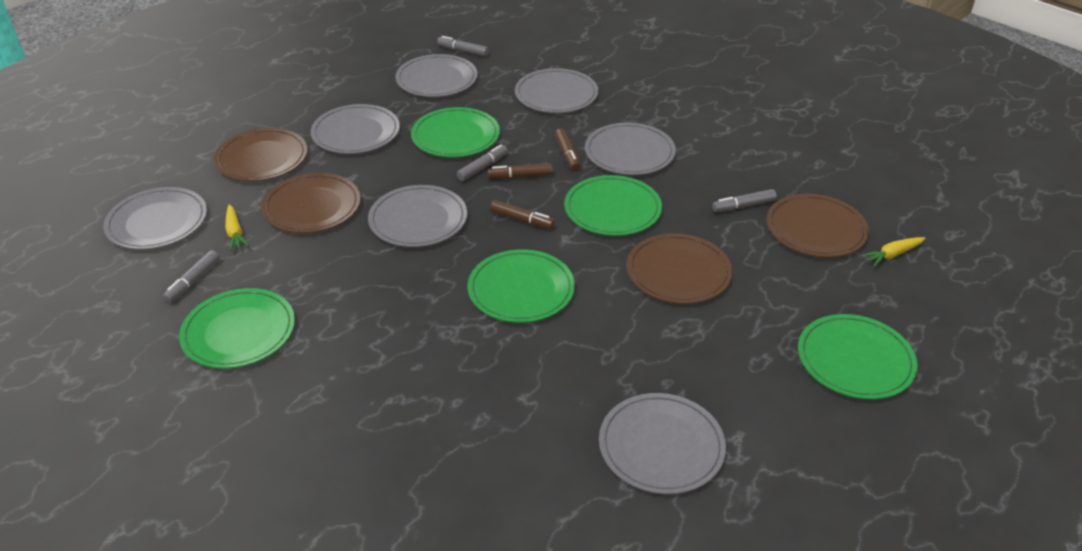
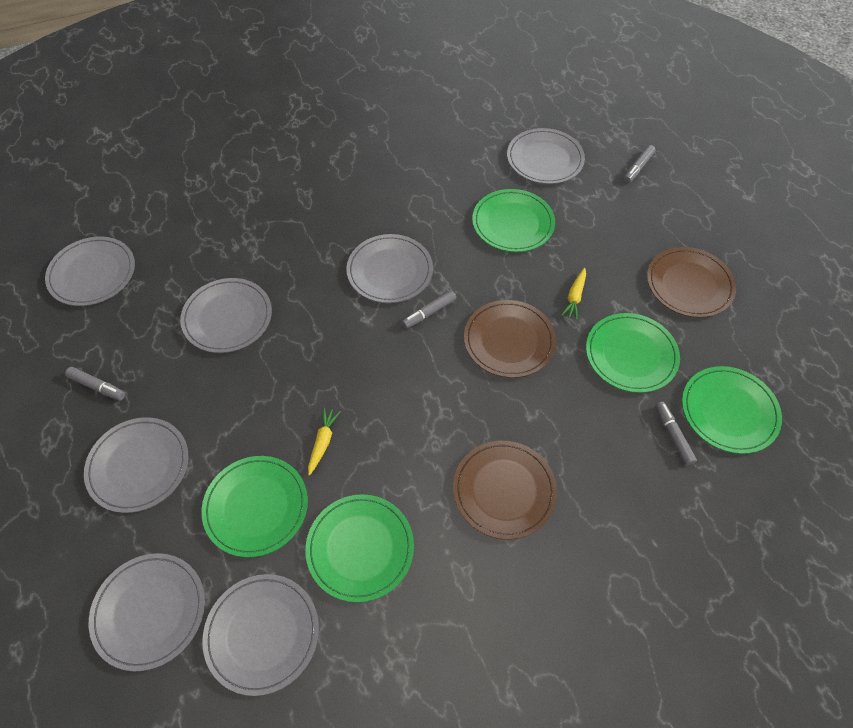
brown marker: [488,164,553,179] [490,200,555,229] [555,128,580,171] = 3 -> none = 0
brown plate: [214,128,307,181] [262,173,361,233] [627,233,732,304] [767,194,869,257] = 4 -> [453,441,557,540] [464,300,556,378] [647,247,736,318] = 3

